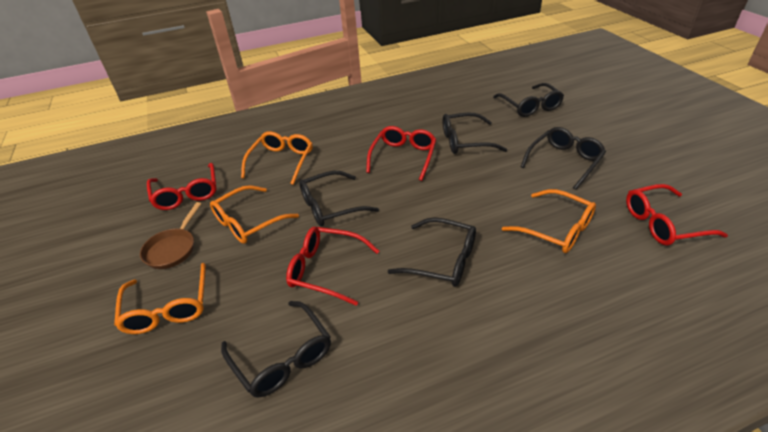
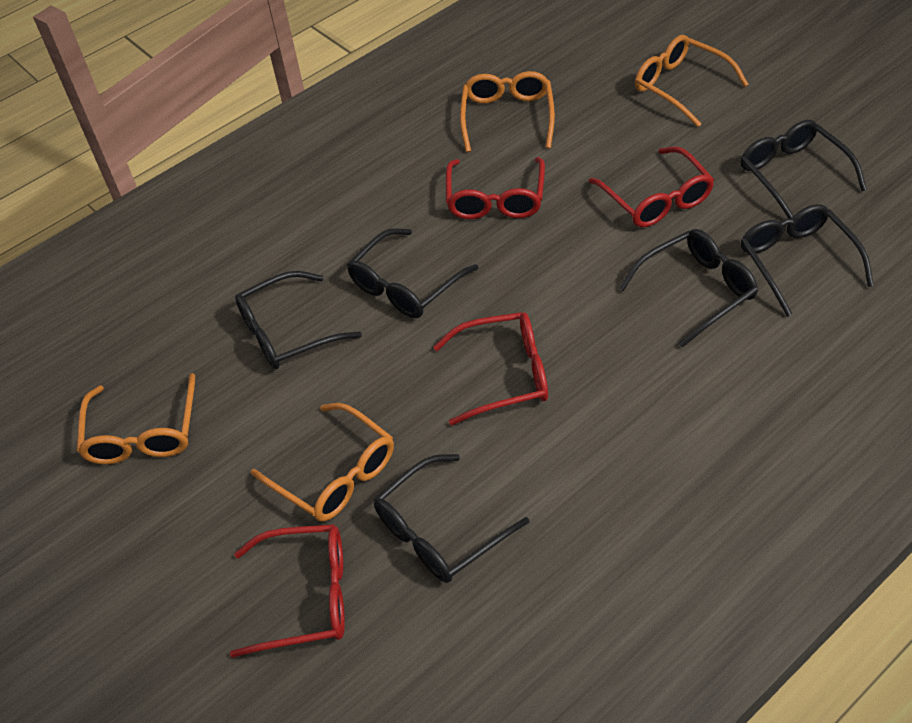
brown pan: [140,202,201,269] = 1 -> none = 0

